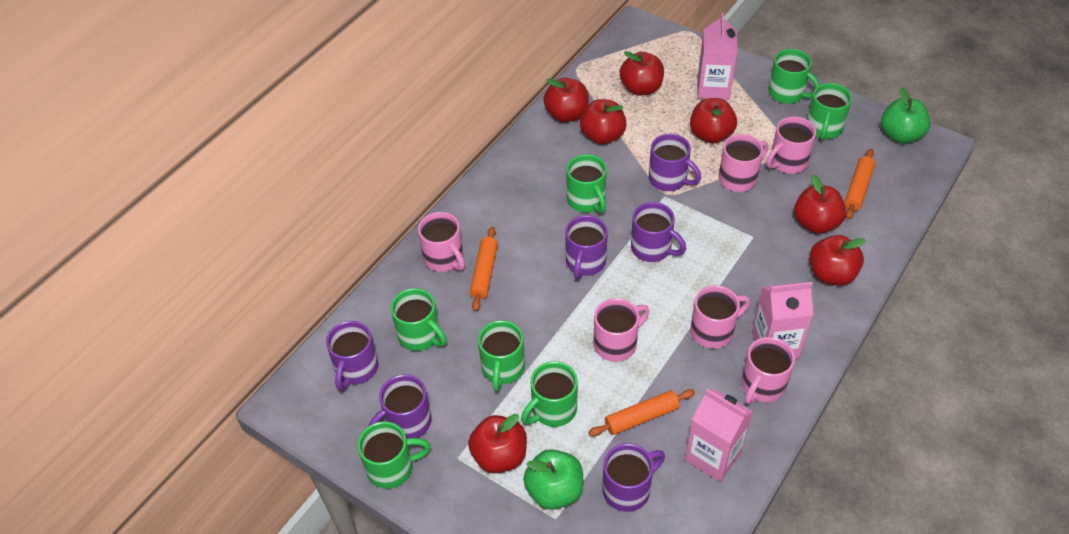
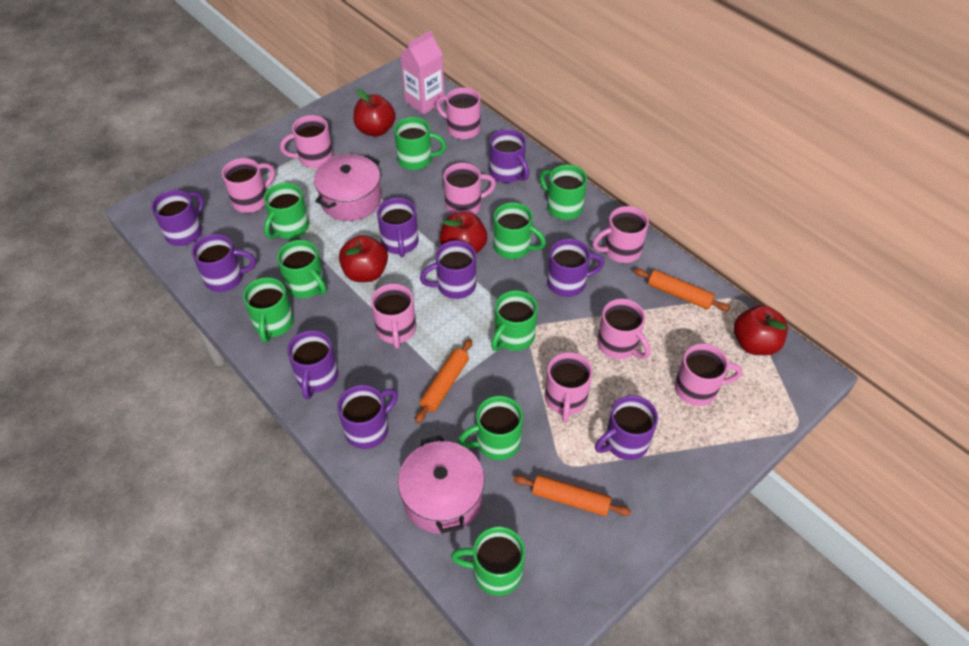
green apple: [523,449,583,510] [881,87,931,144] = 2 -> none = 0
green mug: [358,421,431,489] [391,288,447,351] [478,320,525,392] [521,361,578,427] [566,154,607,213] [768,49,820,104] [807,83,852,140] = 7 -> [243,277,294,342] [264,183,309,239] [277,240,326,298] [394,117,446,170] [451,526,525,596] [458,396,523,460] [491,290,538,351] [493,202,546,259] [540,165,587,220] = 9
pink carton: [685,389,753,482] [697,13,737,100] [752,282,813,359] = 3 -> [400,31,445,115] = 1
pink mug: [418,212,465,272] [594,298,649,362] [691,285,750,349] [719,134,768,192] [741,337,795,404] [766,116,816,174] = 6 -> [222,158,275,213] [280,115,333,168] [371,284,416,349] [436,88,481,139] [443,163,496,215] [545,352,593,423] [592,206,649,263] [597,298,651,359] [675,343,742,406] = 9
pink pot: none = 0 -> [314,154,381,221] [398,436,485,534] = 2
purple mug: [326,321,378,391] [369,374,432,439] [565,215,608,279] [602,443,665,512] [631,202,686,262] [649,134,701,191] = 6 -> [151,190,204,246] [192,234,256,292] [287,330,338,399] [337,385,398,449] [377,198,419,257] [420,241,476,299] [490,129,530,183] [547,239,605,297] [595,395,658,460] = 9
red apple: [468,414,527,474] [544,78,589,122] [580,99,627,144] [620,51,664,96] [690,98,737,143] [794,175,846,234] [810,235,866,286] = 7 -> [339,235,388,282] [353,89,396,137] [440,212,487,253] [734,305,788,355] = 4

